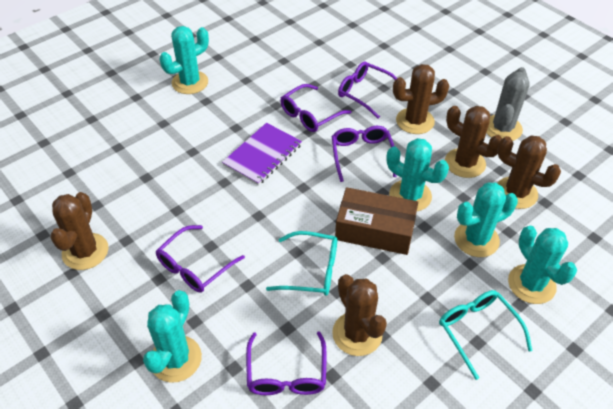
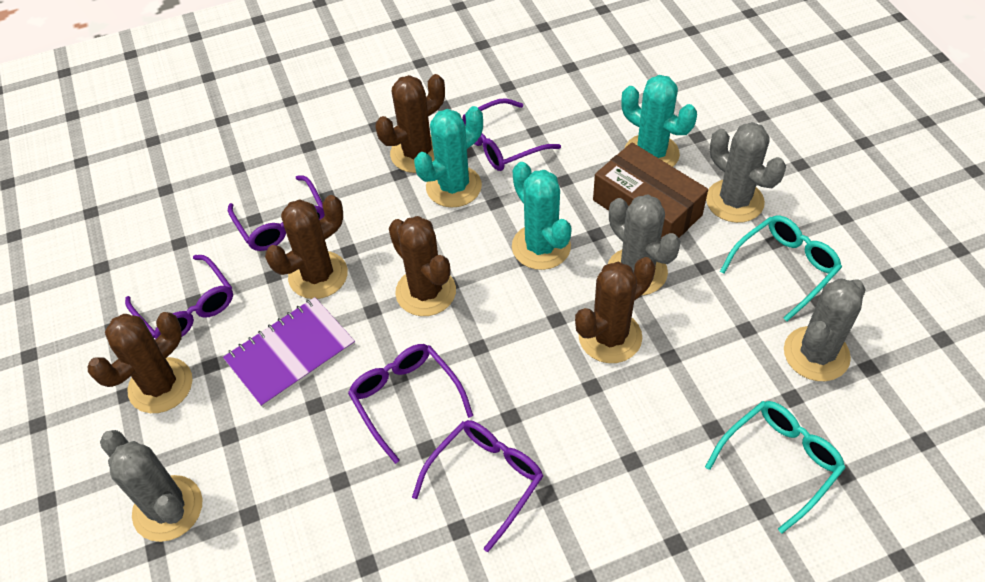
grey cactus: [486,67,530,141] = 1 -> [100,430,203,542] [608,194,681,296] [706,122,786,223] [784,278,866,381] = 4
turquoise cactus: [143,290,202,383] [160,26,209,94] [387,138,449,211] [454,182,518,257] [508,226,577,304] = 5 -> [414,106,483,207] [512,162,572,270] [622,75,697,167] = 3

